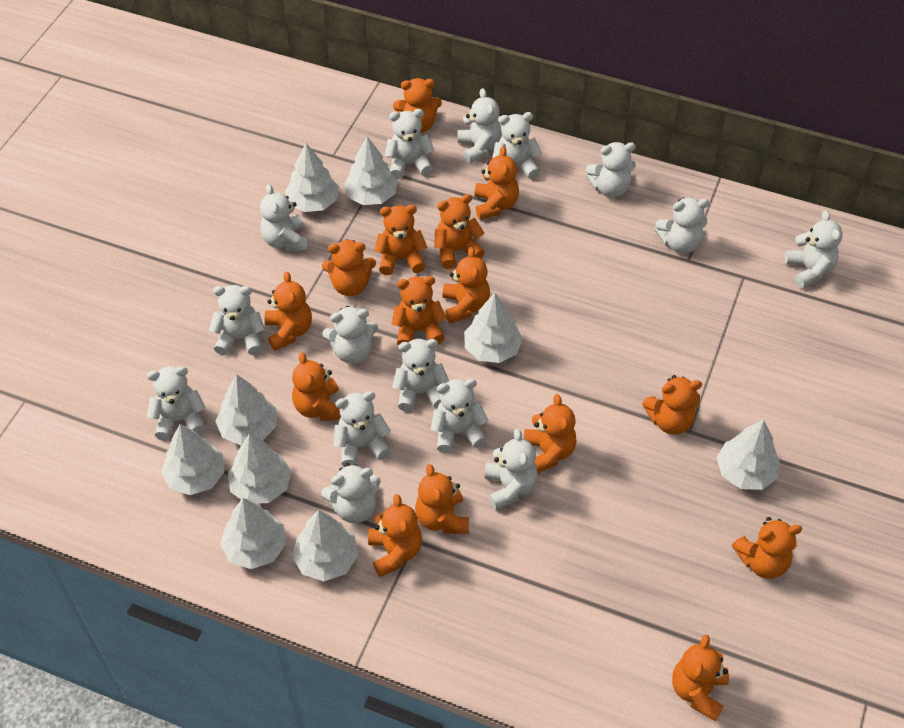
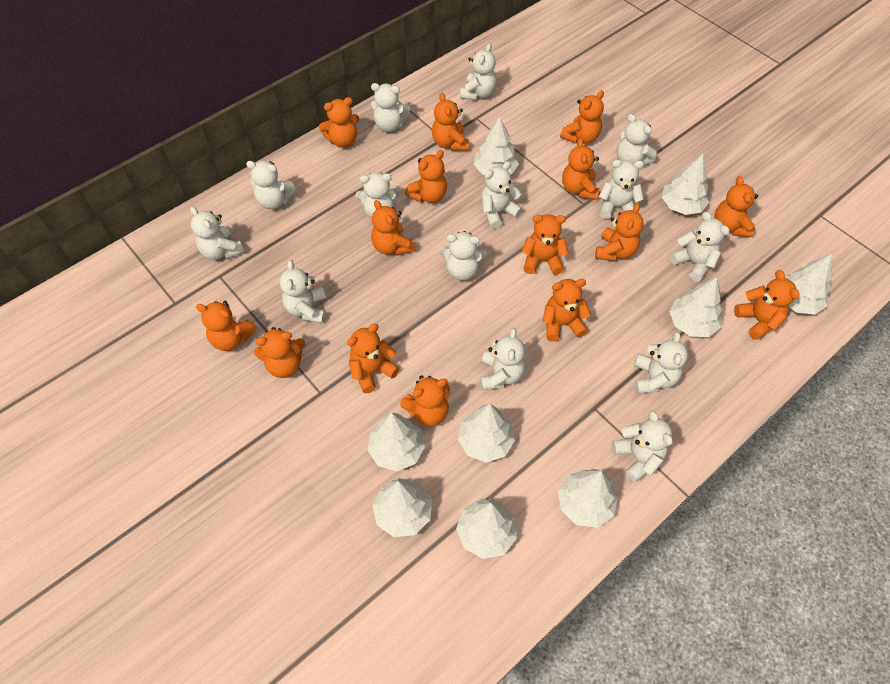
white teddy bear: [147,366,206,440] [209,285,265,355] [260,184,309,251] [321,463,381,523] [322,306,378,364] [333,391,391,467] [385,109,434,179] [392,339,449,412] [431,379,488,453] [457,88,502,163] [485,429,538,510] [492,112,542,179] [586,142,636,198] [655,197,709,254] [785,211,843,288] = 15 -> [190,207,244,260] [246,161,296,209] [279,260,326,323] [355,172,400,219] [370,83,410,132] [440,231,487,281] [460,43,497,100] [480,328,525,390] [481,161,523,229] [599,160,644,219] [612,411,673,483] [616,114,657,166] [634,332,688,394] [670,212,730,281] = 14

